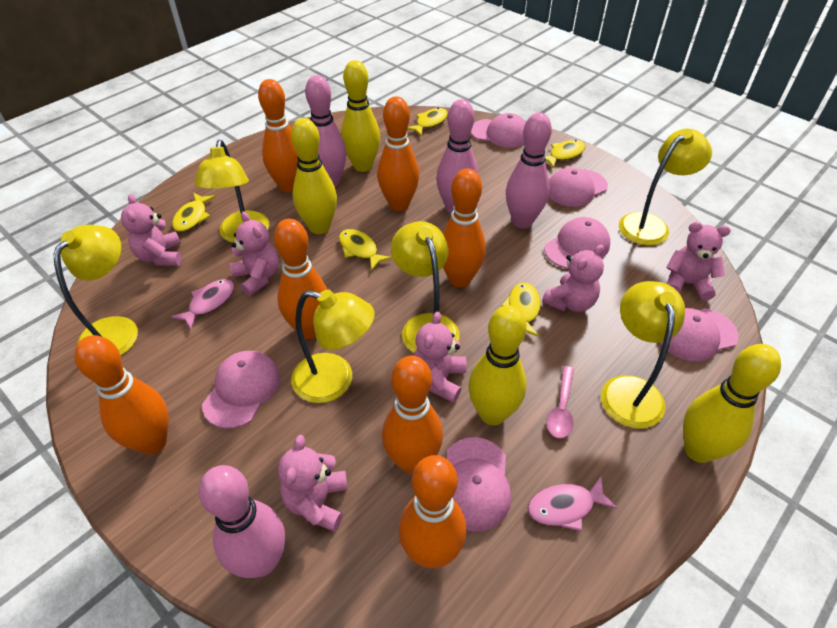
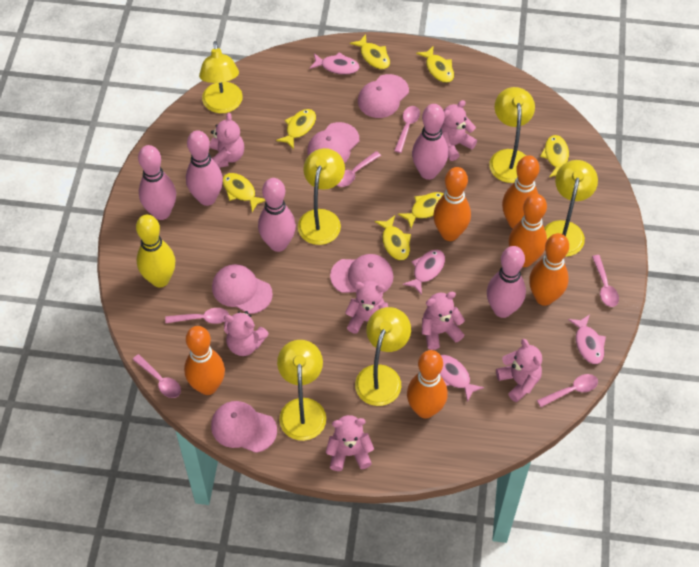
orange bowling pin: [74,335,169,455] [258,79,298,192] [274,219,327,339] [377,96,419,211] [382,356,443,474] [399,455,466,568] [443,168,486,288] = 7 -> [184,326,225,395] [407,350,448,418] [433,167,471,241] [502,155,540,229] [509,194,547,267] [529,233,569,306] = 6
pink bowling pin: [199,465,285,578] [305,75,347,187] [436,99,478,213] [506,112,552,228] = 4 -> [138,145,176,220] [186,130,223,206] [258,178,296,252] [412,104,448,180] [487,246,526,318] = 5
pink cap: [202,351,280,429] [447,437,511,532] [471,113,526,148] [544,217,610,269] [549,168,608,207] [660,308,739,362] = 6 -> [211,401,277,453] [212,264,273,314] [307,122,359,163] [330,254,394,293] [358,74,409,118] = 5
pink fish: [171,279,234,329] [528,477,618,531] = 2 -> [309,52,360,75] [403,250,445,295] [440,355,484,402] [568,315,606,364] = 4
pink spoon: [546,366,574,438] = 1 -> [132,354,181,398] [165,308,229,324] [337,151,381,187] [394,106,420,153] [537,374,598,407] [592,255,619,307] = 6
pink teddy bear: [121,194,181,266] [230,211,278,296] [278,435,348,532] [413,312,467,403] [542,244,604,312] [666,222,731,301] = 6 -> [210,113,244,168] [224,311,269,356] [326,415,374,471] [345,281,388,334] [422,292,465,350] [441,100,477,161] [496,339,542,402] = 7
yellow bowling pin: [291,118,337,234] [341,60,380,172] [468,305,527,425] [683,344,781,463] = 4 -> [136,215,175,287] = 1
yellow fish: [172,193,216,232] [339,229,392,270] [407,108,448,136] [501,282,541,337] [545,140,585,169] = 5 -> [223,173,265,212] [276,109,316,149] [350,34,390,69] [375,216,411,260] [398,192,444,228] [416,45,454,83] [540,135,569,177] = 7

